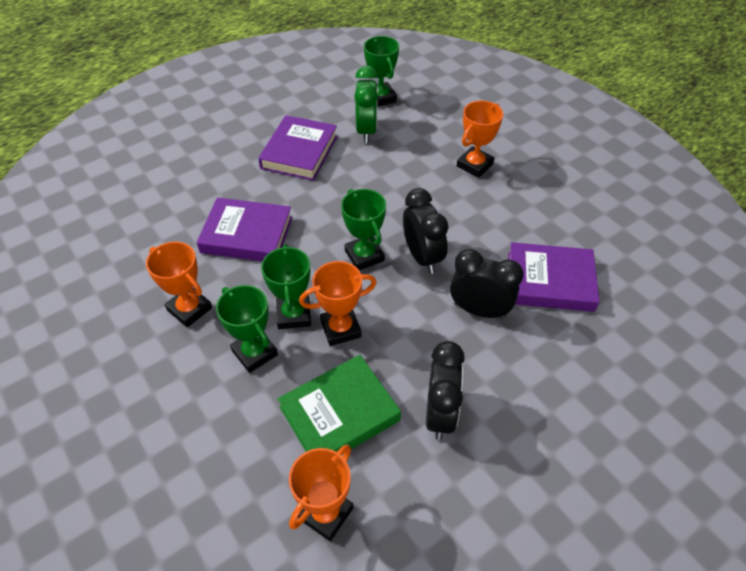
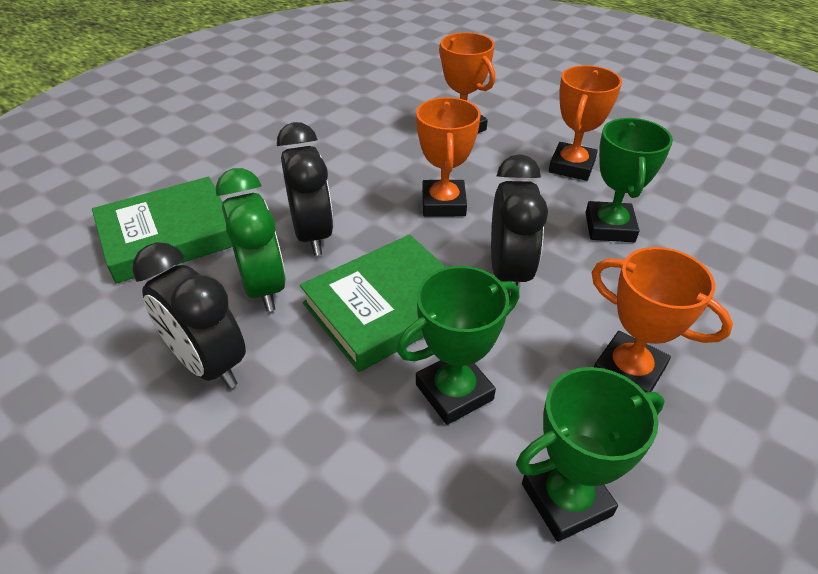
green book: [278,355,401,452] = 1 -> [92,176,232,284] [300,235,445,372] = 2
green trophy: [216,285,278,373] [261,244,311,329] [341,189,386,270] [364,36,399,107] = 4 -> [397,266,519,425] [516,367,664,542] [585,118,673,242] = 3
purple book: [197,197,292,261] [258,115,337,181] [508,242,600,312] = 3 -> none = 0

